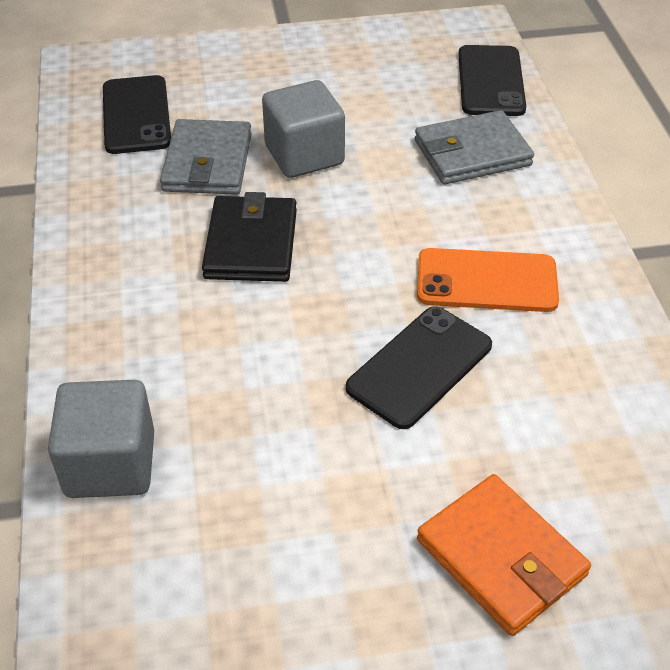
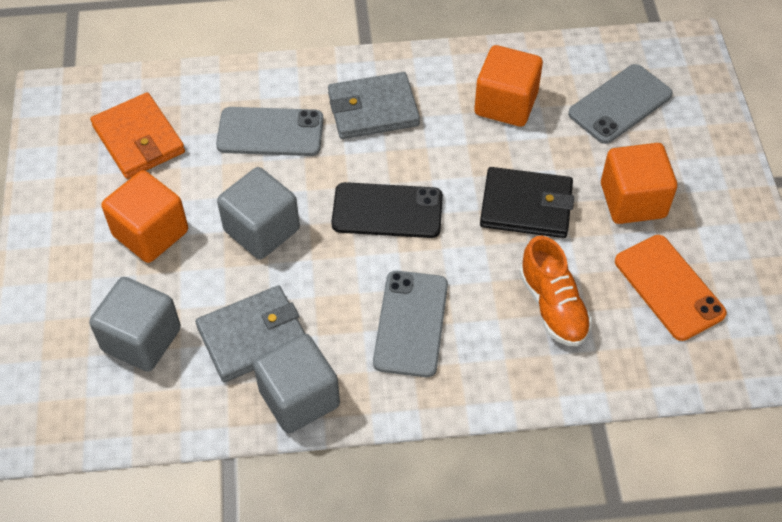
black phone: [103,75,171,154] [346,306,492,429] [458,45,526,116] = 3 -> [331,182,443,238] = 1
grey cube: [48,380,154,498] [262,80,345,178] = 2 -> [89,277,181,372] [217,167,300,259] [253,334,340,433] = 3
grey phone: none = 0 -> [216,107,324,156] [373,271,448,377] [568,64,673,144] = 3
orange cube: none = 0 -> [102,170,188,263] [474,45,543,127] [601,143,677,224] = 3
orange shoe: none = 0 -> [519,236,592,346] = 1

